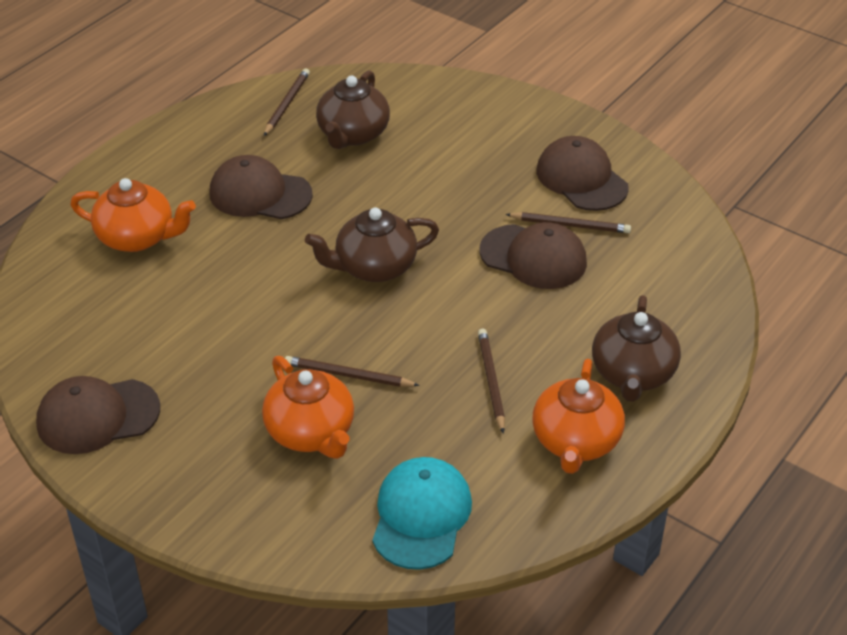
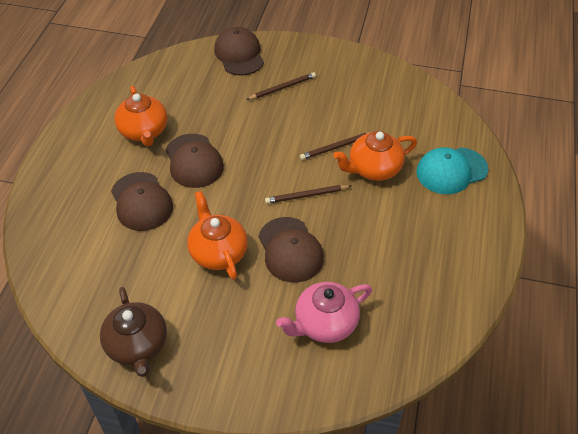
brown pencil: [264,69,310,136] [285,356,420,387] [478,328,505,433] [505,212,631,233] = 4 -> [246,72,316,100] [265,185,351,204] [300,132,372,160] = 3
brown teapot: [305,207,439,282] [316,70,390,149] [592,295,681,402] = 3 -> [100,287,167,377] = 1
pink teapot: none = 0 -> [276,282,372,343] = 1

